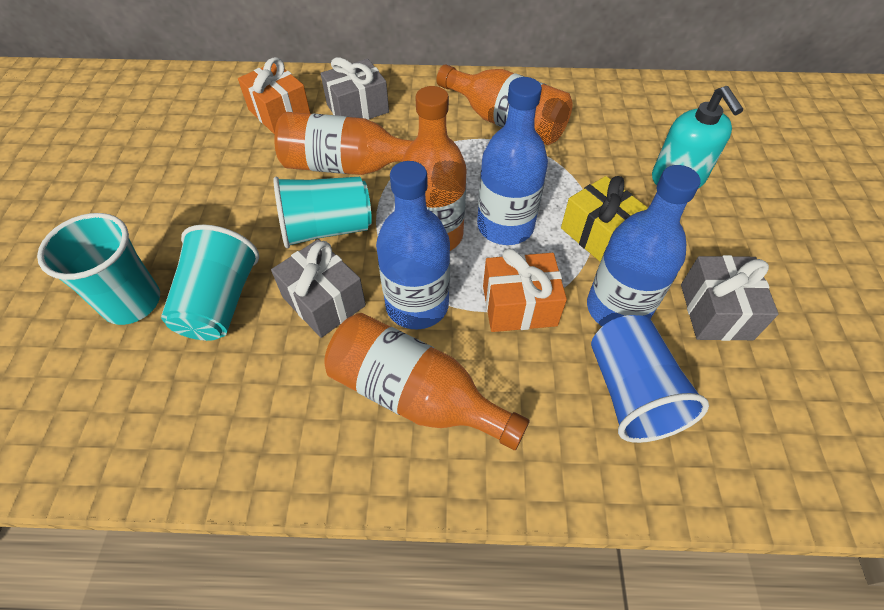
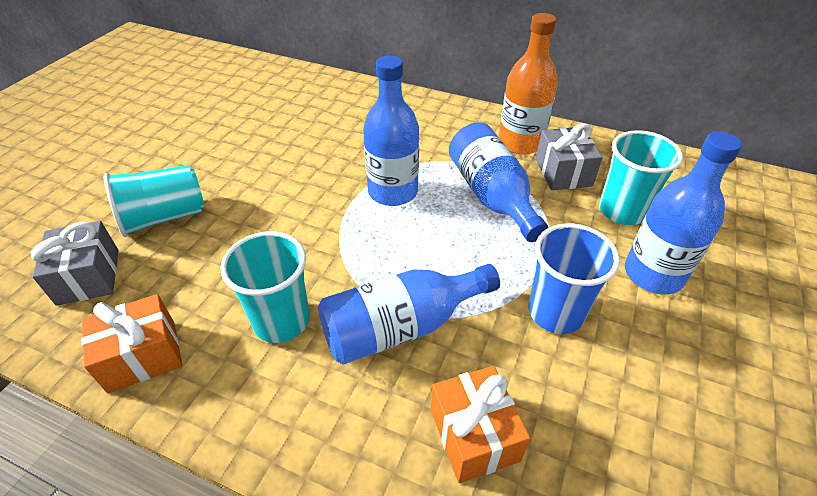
blue bottle: [376,161,450,329] [477,77,548,245] [587,165,700,326] = 3 -> [318,264,500,365] [363,55,419,206] [449,122,548,242] [625,131,742,294] = 4
grey gift: [271,239,366,338] [321,57,389,120] [681,255,779,341] = 3 -> [31,221,118,306] [536,124,603,190] = 2
orange bottle: [274,112,413,175] [324,313,530,450] [402,86,467,251] [436,64,573,145] = 4 -> [499,13,558,155] = 1
turquoise soap dispenser: [652,86,743,189] = 1 -> none = 0
yellow gift: [561,176,648,262] = 1 -> none = 0

